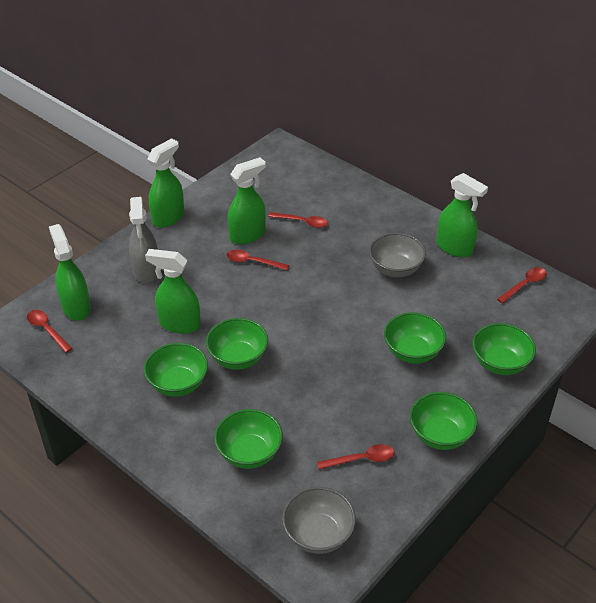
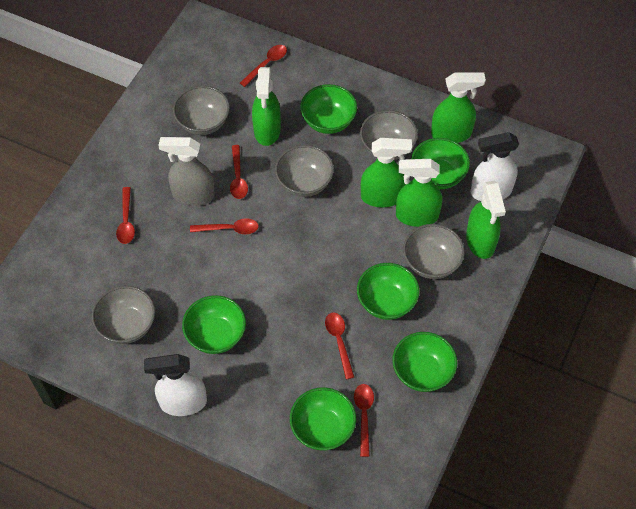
grey bowl: [282,487,356,554] [369,233,426,277] = 2 -> [92,286,155,344] [173,86,230,135] [275,145,334,197] [360,110,418,160] [403,224,465,279] = 5
red spoon: [27,310,73,353] [227,250,289,270] [268,212,328,228] [317,444,394,470] [497,267,546,304] = 5 -> [116,187,135,244] [190,218,259,234] [230,145,248,199] [240,45,287,87] [325,313,354,379] [354,384,374,457] = 6
white spray bottle: none = 0 -> [144,354,207,416] [471,132,519,201] = 2

